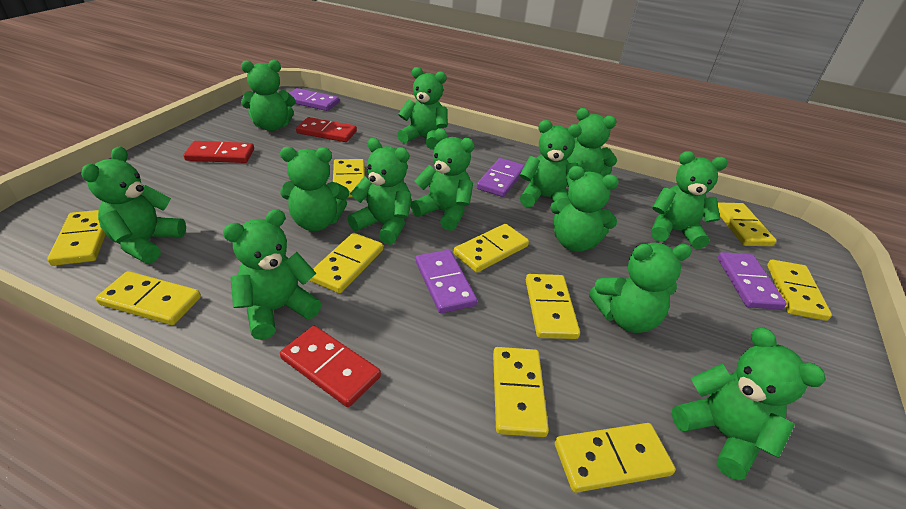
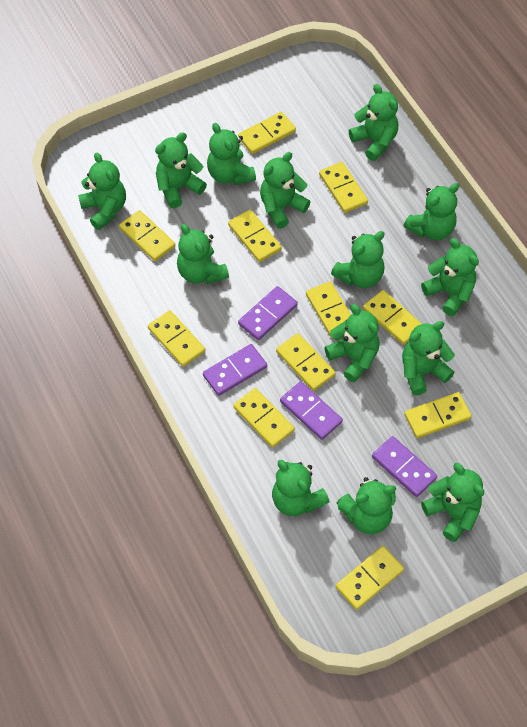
green teddy bear: [81,146,186,263] [223,209,321,340] [241,60,295,131] [280,147,349,231] [347,138,411,245] [398,67,448,150] [411,128,475,231] [520,120,582,208] [550,166,619,252] [567,108,617,177] [589,243,692,333] [651,151,728,249] [671,327,826,480] = 13 -> [78,152,126,230] [155,132,207,208] [177,224,229,284] [207,123,256,185] [260,152,310,229] [272,460,329,516] [324,304,379,383] [331,231,384,288] [337,477,396,534] [349,84,398,161] [402,321,455,395] [403,183,459,240] [421,238,479,316] [421,463,484,542] = 14
red domino: [184,141,254,163] [280,326,381,407] [296,117,357,142] = 3 -> none = 0
yellow domino: [47,210,106,266] [96,271,201,325] [309,233,383,293] [333,159,365,198] [454,224,529,272] [493,347,549,437] [526,274,580,339] [555,423,676,493] [718,202,777,246] [767,260,832,321] = 10 -> [119,210,175,261] [148,310,205,367] [228,210,282,262] [233,388,295,448] [238,112,296,154] [276,333,336,391] [306,281,351,338] [319,162,368,213] [336,546,404,610] [363,290,422,345] [404,392,472,438] = 11

